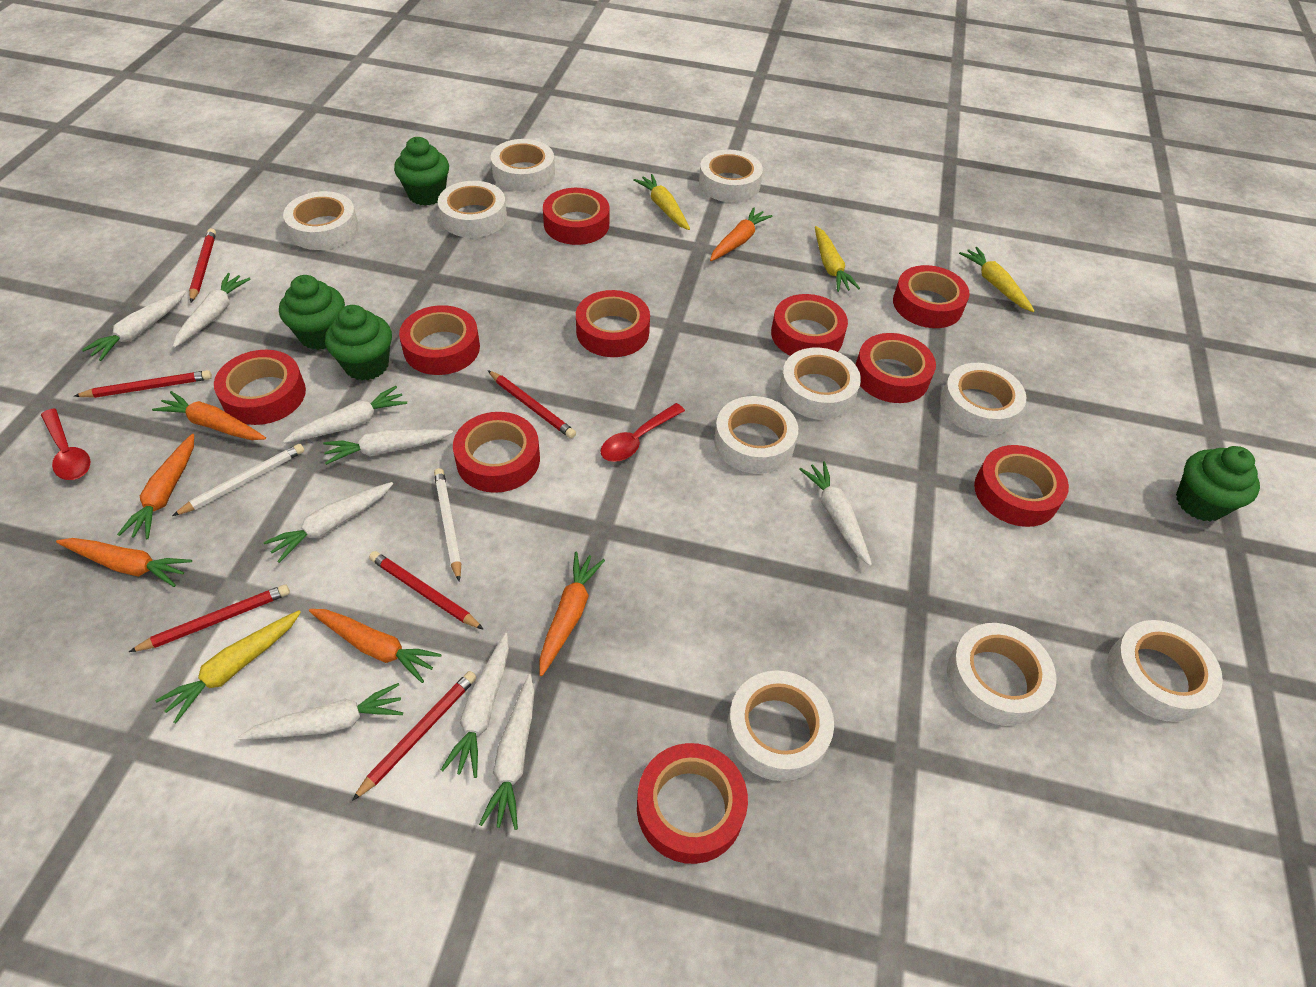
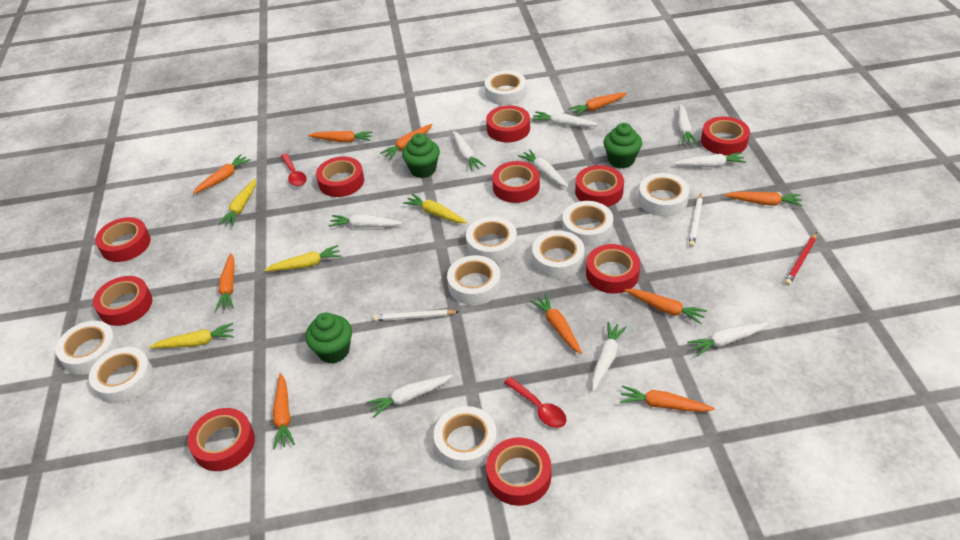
green cupcake: [279,275,345,350] [325,305,392,380] [394,137,449,206] [1176,446,1260,522] = 4 -> [305,312,352,364] [402,133,440,178] [604,123,642,168] = 3
orange carrot: [56,538,192,587] [117,434,194,539] [152,391,266,440] [309,609,442,683] [539,552,605,676] [710,208,773,261] = 6 -> [193,154,251,194] [215,253,234,311] [273,373,295,449] [308,131,373,142] [380,124,433,160] [530,294,582,354] [568,92,627,116] [620,385,715,412] [624,289,707,324] [724,192,802,206] = 10
red pencil: [74,370,212,398] [129,584,290,652] [189,228,216,303] [352,671,477,801] [369,551,484,630] [488,370,576,439] = 6 -> [785,232,817,285] = 1
white tape: [283,191,359,250] [438,181,507,238] [491,139,555,192] [699,150,763,202] [714,396,798,474] [727,670,834,781] [780,348,861,420] [940,363,1026,436] [947,623,1056,726] [1107,620,1223,722] = 10 -> [56,321,119,375] [89,347,154,404] [434,406,497,471] [447,255,501,305] [466,217,517,263] [485,71,526,105] [532,231,585,279] [562,201,613,246] [638,173,689,217] = 9

